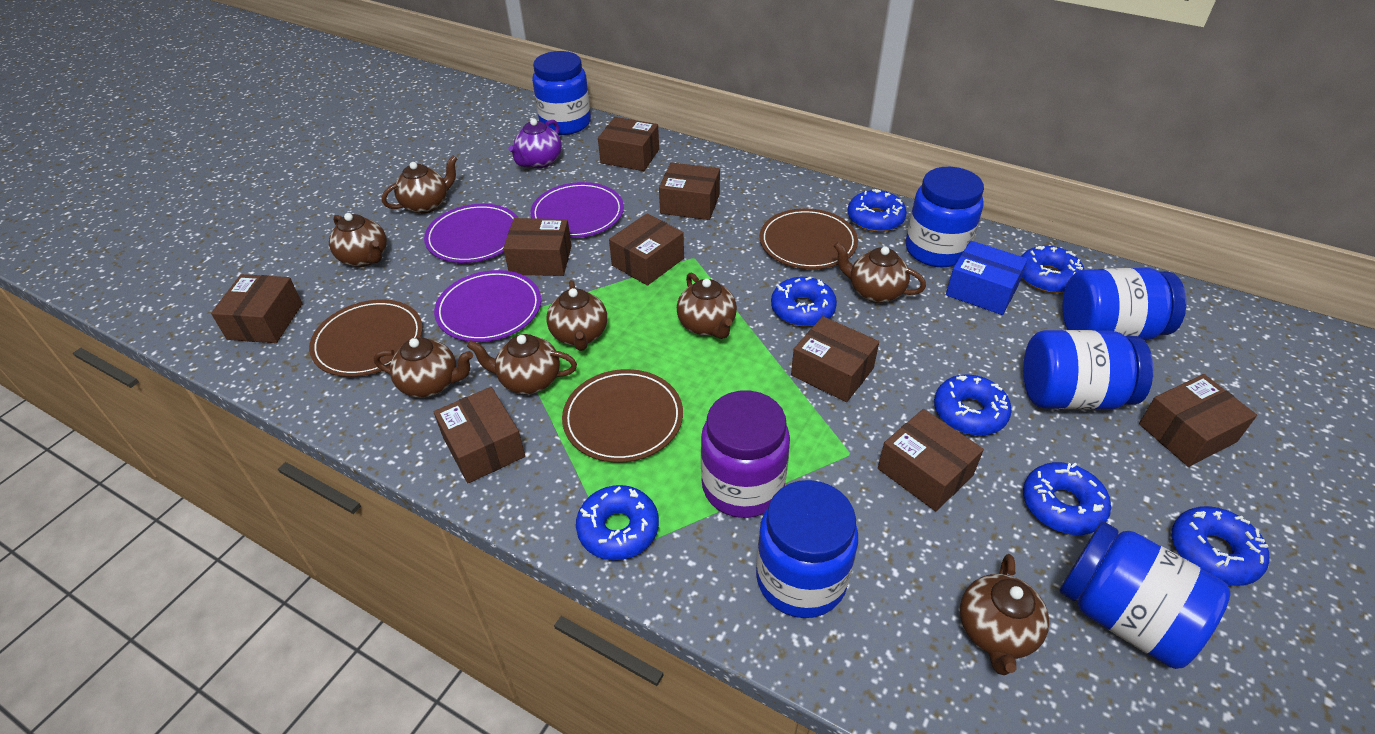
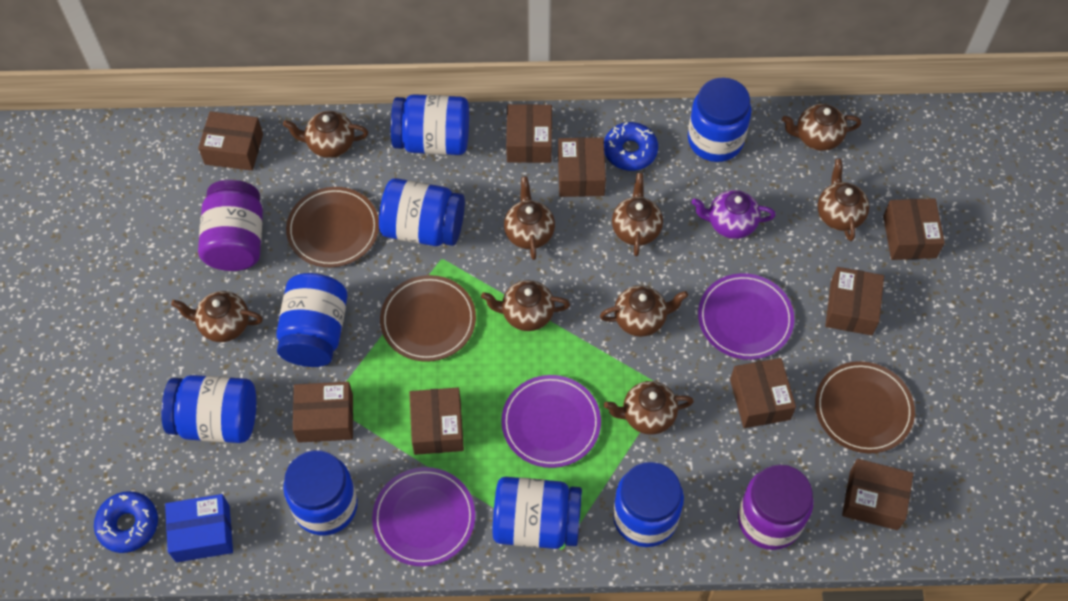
blue donut: [576,485,659,560] [771,277,837,327] [848,189,907,232] [934,375,1012,436] [1021,246,1084,293] [1023,462,1111,535] [1172,506,1269,586] = 7 -> [94,491,158,553] [604,122,658,171] = 2
blue jar: [532,51,591,135] [756,480,858,618] [906,167,984,267] [1023,330,1153,409] [1059,522,1231,669] [1062,268,1186,340] = 6 -> [161,375,256,443] [276,273,347,367] [283,450,358,535] [379,178,465,246] [391,94,469,155] [492,477,582,549] [613,462,684,547] [688,77,751,162] = 8
brown teapot: [329,213,387,267] [374,337,473,398] [382,156,457,214] [467,334,577,394] [546,280,607,351] [677,273,737,339] [834,242,926,303] [960,554,1049,675] = 8 -> [171,291,263,342] [283,111,368,158] [481,280,570,331] [504,176,555,260] [600,285,688,337] [604,381,694,435] [612,173,663,256] [782,104,861,151] [818,159,869,241] = 9
purple jar: [701,391,790,518] = 1 -> [198,180,263,271] [738,465,813,550] = 2

